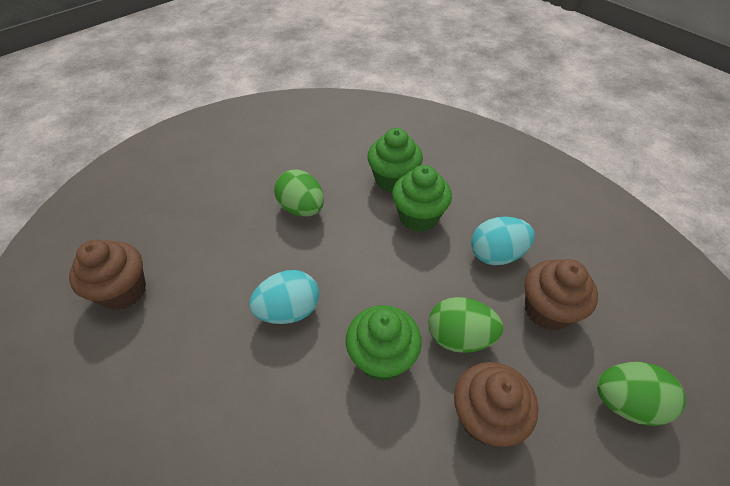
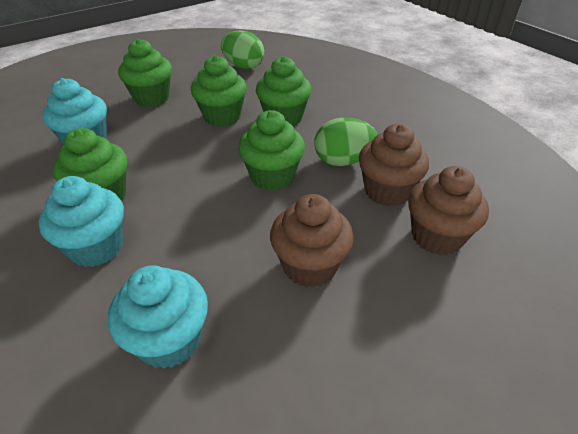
green cupcake: [346,305,422,381] [367,128,423,192] [392,165,452,232] = 3 -> [53,128,127,200] [118,39,172,107] [191,55,247,127] [238,110,305,191] [256,56,312,126] = 5
green egg: [274,169,324,217] [428,297,503,353] [597,362,686,426] = 3 -> [221,31,264,69] [314,117,378,166] = 2
turquoise cupcake: none = 0 -> [39,176,124,267] [42,78,107,145] [108,265,208,369] = 3
turquoise egg: [249,270,319,324] [471,217,535,265] = 2 -> none = 0

